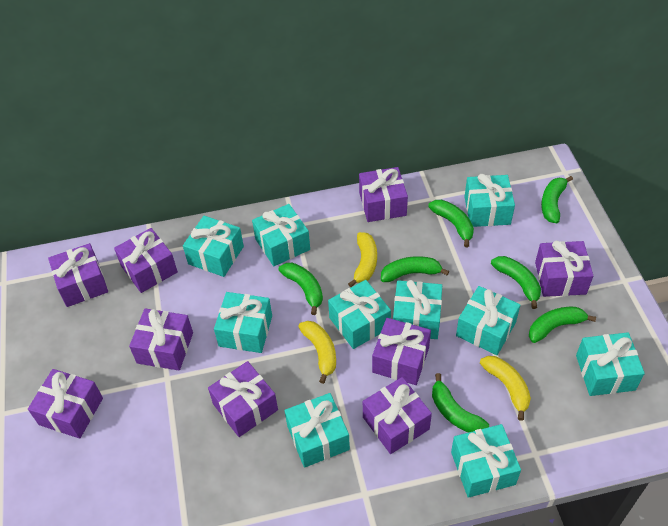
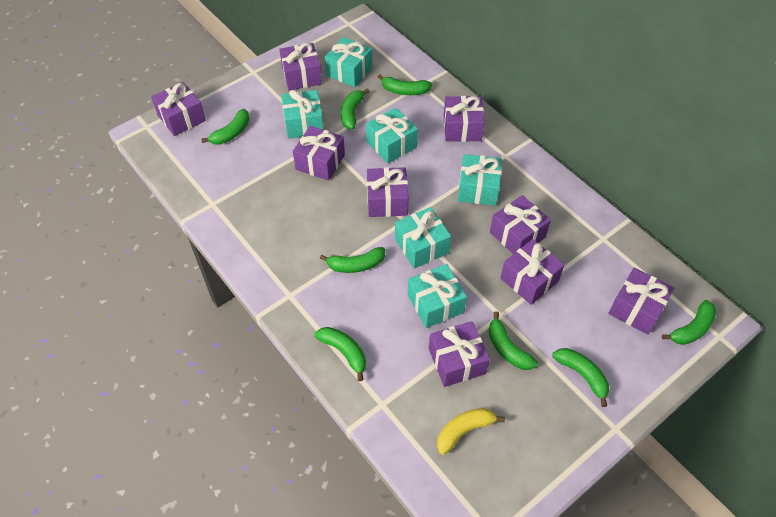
green banana: [278,263,323,315] [381,256,449,282] [428,200,474,247] [432,373,489,433] [491,256,541,309] [529,307,596,343] [541,176,573,223] = 7 -> [201,109,250,145] [315,327,366,381] [320,247,385,273] [341,88,370,129] [378,74,432,95] [488,311,538,370] [552,348,609,407] [662,300,716,345] = 8
turquoise gift: [183,216,244,277] [214,292,272,353] [252,204,310,266] [285,393,350,468] [328,280,391,349] [393,280,442,339] [451,424,521,498] [456,286,520,355] [464,174,515,227] [576,332,645,396] = 10 -> [281,90,324,139] [325,37,373,87] [366,108,418,163] [395,207,451,269] [408,264,467,328] [458,154,502,206] = 6
yellow banana: [298,321,336,384] [348,232,377,287] [480,356,531,421] = 3 -> [437,408,505,455] = 1

